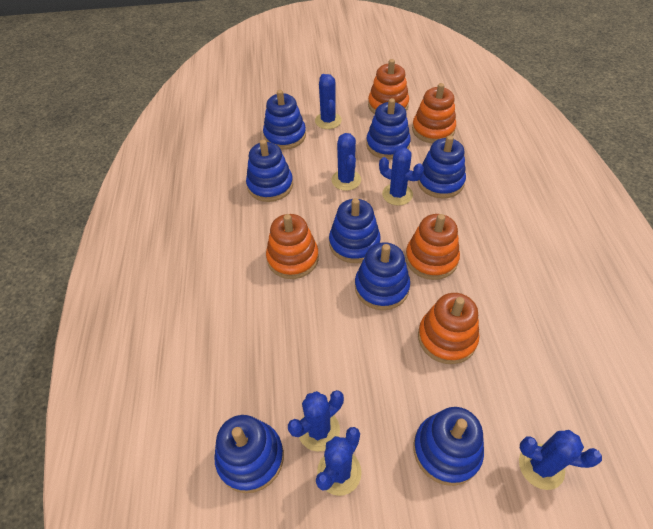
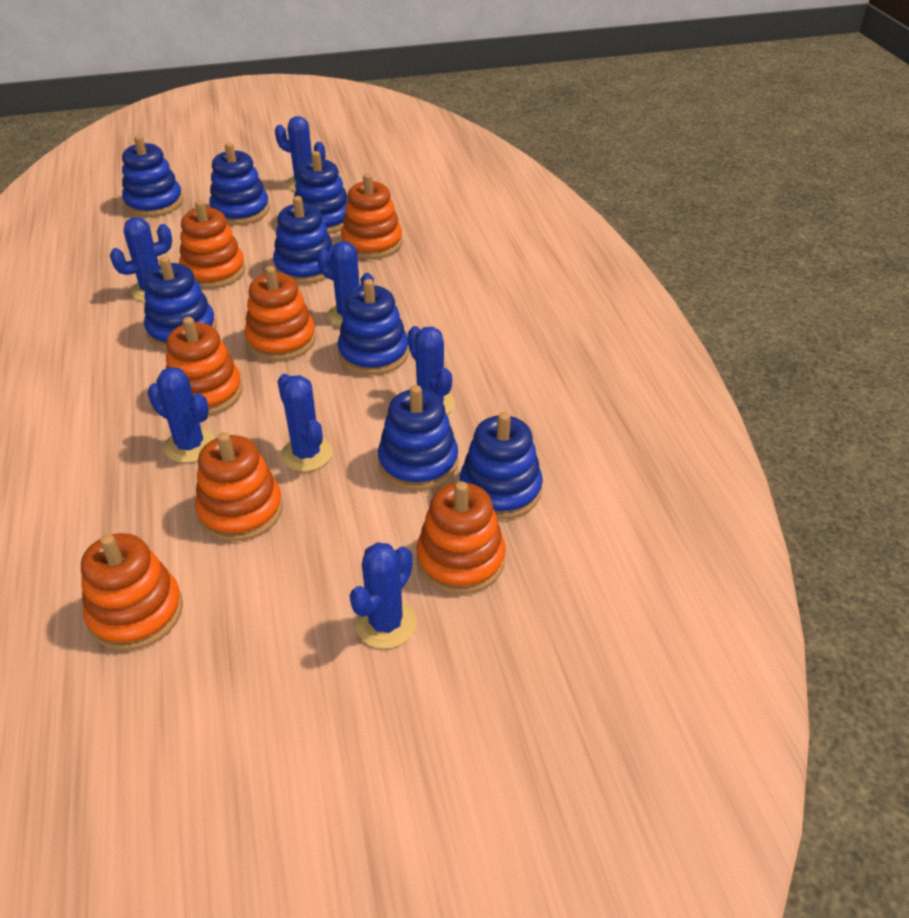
blue cactus: [288,390,344,451] [315,74,342,129] [316,427,362,496] [331,133,361,191] [379,147,424,206] [519,430,602,490] = 6 -> [110,217,172,301] [148,367,215,463] [275,116,325,191] [278,374,332,472] [317,241,374,327] [350,542,417,649] [408,326,455,415] = 7
orange stacking toy: [266,214,319,279] [368,59,409,114] [405,214,460,280] [412,83,456,143] [418,293,480,364] = 5 -> [81,533,183,651] [166,317,243,416] [179,200,245,289] [195,432,283,541] [245,266,316,361] [341,173,403,259] [416,481,506,594] = 7

